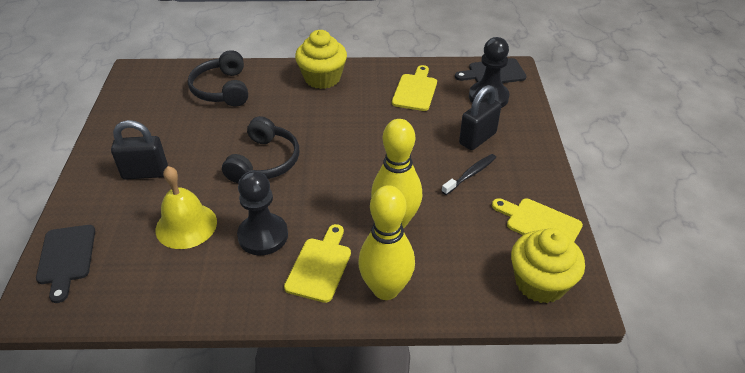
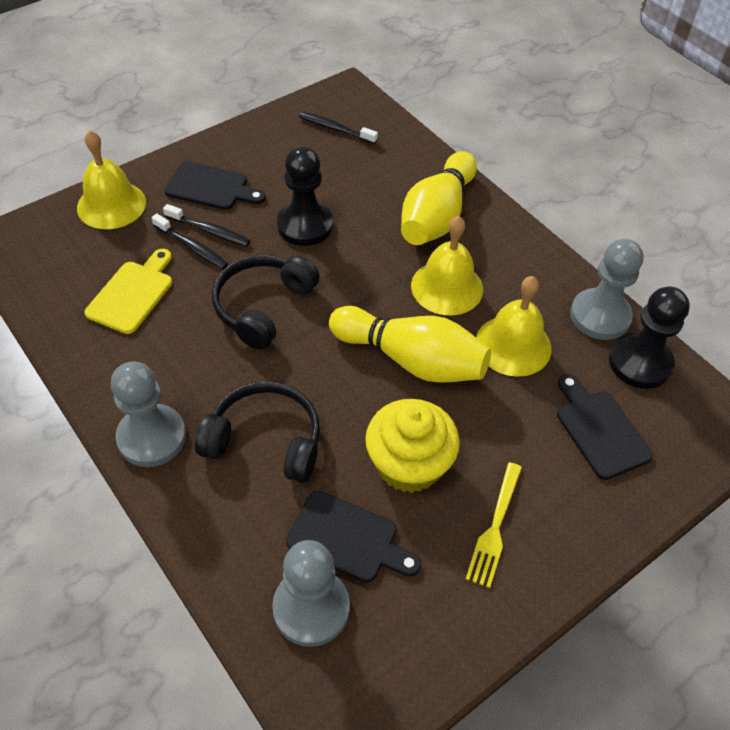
black cutting board: [36,225,95,303] [455,58,527,83] = 2 -> [164,161,266,210] [286,491,421,583] [557,374,653,480] = 3
black padlock: [111,120,168,180] [459,85,501,150] = 2 -> none = 0
black toothbrush: [442,154,496,195] = 1 -> [151,213,228,269] [163,204,251,247] [299,112,378,144] = 3
grey pawn: none = 0 -> [111,362,186,467] [272,540,350,647] [570,239,643,340] = 3
yellow bell: [156,166,217,249] = 1 -> [77,130,146,229] [411,216,483,315] [476,276,551,377] = 3
yellow cupcake: [295,30,347,89] [511,228,585,303] = 2 -> [365,399,460,493] = 1
yellow cutting board: [284,224,351,303] [392,65,437,111] [492,198,583,242] = 3 -> [85,249,172,334] = 1
yellow fork: none = 0 -> [466,462,522,588] = 1

